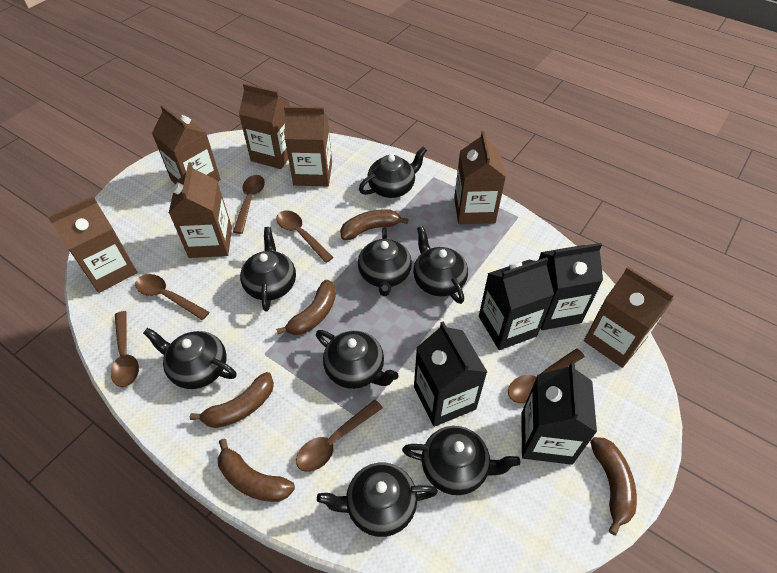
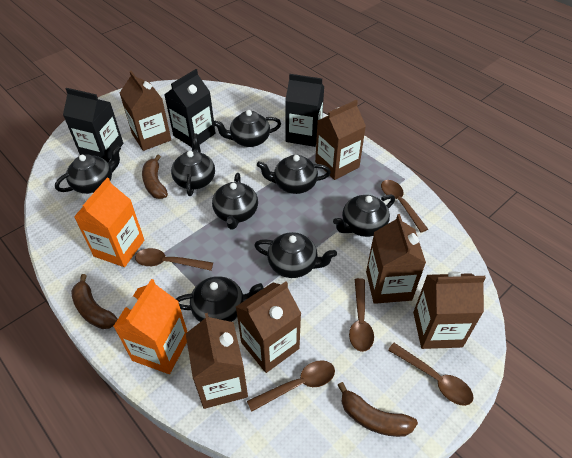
black carton: [414,321,487,427] [479,257,554,350] [521,362,597,465] [539,243,603,330] = 4 -> [63,88,123,162] [164,69,216,147] [285,74,324,147] = 3
brown banana: [190,372,274,428] [218,439,295,502] [276,280,336,335] [340,209,409,240] [590,437,637,535] = 5 -> [71,274,118,329] [142,154,168,199] [337,382,418,437] = 3
brown carton: [47,196,137,293] [152,105,221,183] [169,162,232,258] [239,83,290,169] [284,106,332,186] [454,131,506,224] [584,267,674,368] = 7 -> [120,71,171,151] [186,313,248,409] [236,281,302,373] [315,100,366,180] [366,214,426,304] [413,272,486,349] = 6
brown spoon: [111,311,139,387] [135,274,209,320] [233,175,265,234] [276,210,334,263] [296,399,383,472] [508,349,585,403] = 6 -> [135,248,213,271] [247,360,335,412] [349,278,374,352] [381,180,428,233] [388,343,474,406] = 5
orange carton: none = 0 -> [74,178,144,267] [113,279,187,374] = 2

